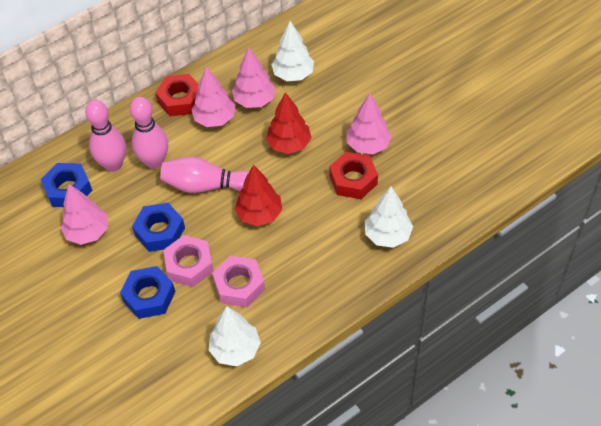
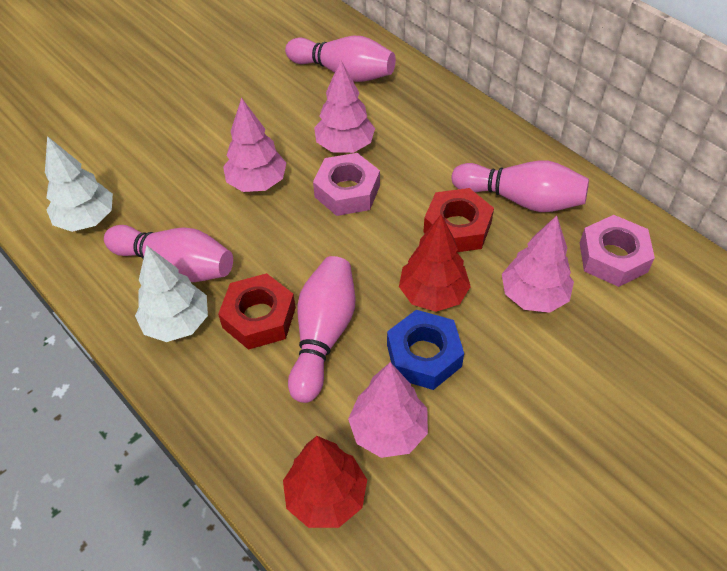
blue nut: [41,163,93,207] [120,266,175,319] [132,203,185,252] = 3 -> [387,310,464,390] = 1
pink bowling pin: [85,100,126,172] [130,97,168,169] [160,157,249,193] = 3 -> [104,225,233,282] [285,36,396,82] [288,256,356,403] [452,160,589,212] = 4
white tree: [209,306,261,366] [271,21,314,81] [365,186,413,248] = 3 -> [45,136,113,232] [135,245,208,342] = 2

